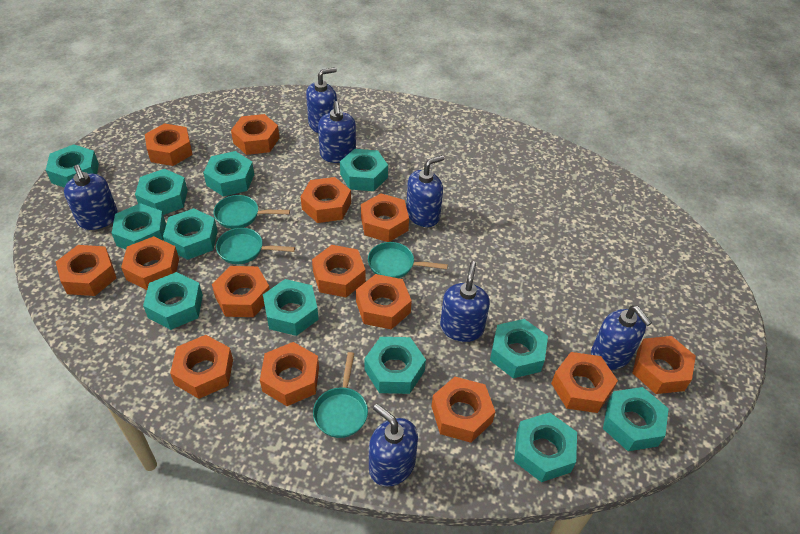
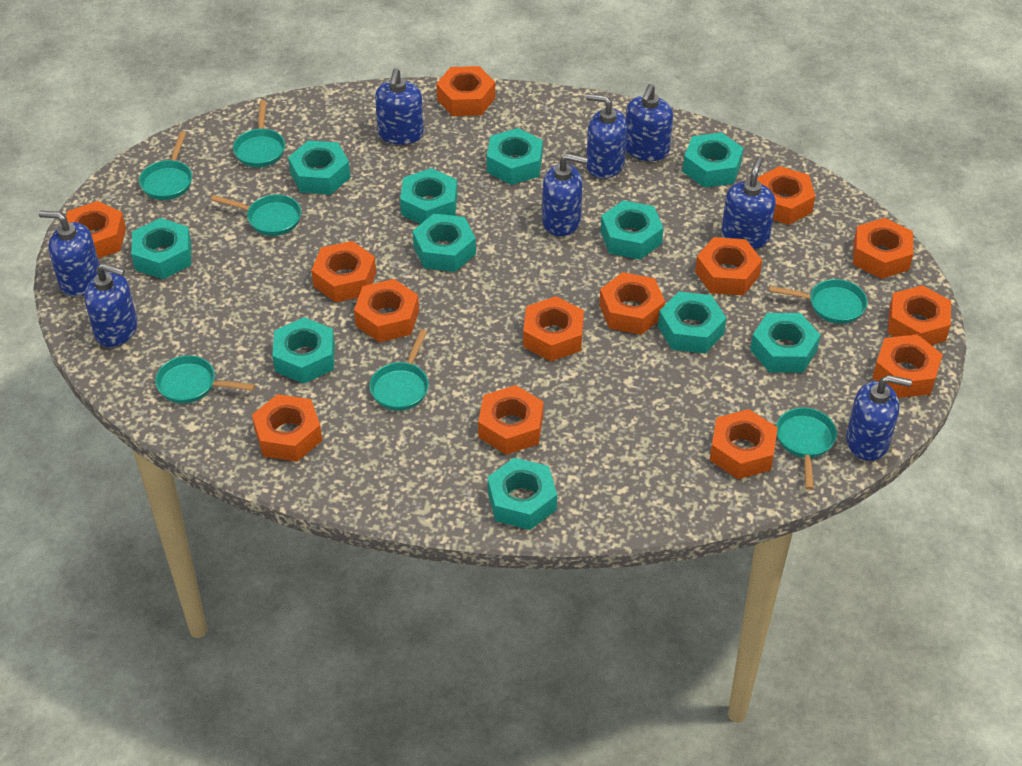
blue soap dispenser: [64,165,118,230] [306,67,337,134] [318,101,356,163] [369,404,418,487] [406,155,445,227] [440,261,490,342] [591,306,652,370] = 7 -> [39,211,100,297] [84,263,138,347] [375,68,424,145] [542,153,588,236] [586,94,627,179] [626,84,673,161] [721,156,776,249] [846,375,912,461] = 8
turquoise nut: [46,144,99,188] [112,203,166,249] [135,169,188,215] [143,272,203,330] [163,208,218,260] [203,151,254,197] [263,279,319,336] [340,149,388,191] [365,337,426,394] [490,319,548,378] [514,412,577,482] [603,387,669,451] = 12 -> [131,218,192,279] [272,317,335,384] [288,140,350,195] [400,168,457,224] [413,213,476,272] [487,128,543,185] [487,458,557,530] [600,200,663,260] [658,292,726,353] [683,132,743,188] [750,313,821,373] = 11
turquoise pan: [214,195,290,229] [216,228,295,264] [313,352,368,438] [368,242,448,278] = 4 -> [139,131,192,200] [155,355,255,404] [211,195,301,236] [233,100,285,167] [369,329,429,411] [769,279,867,324] [776,408,837,490] = 7

